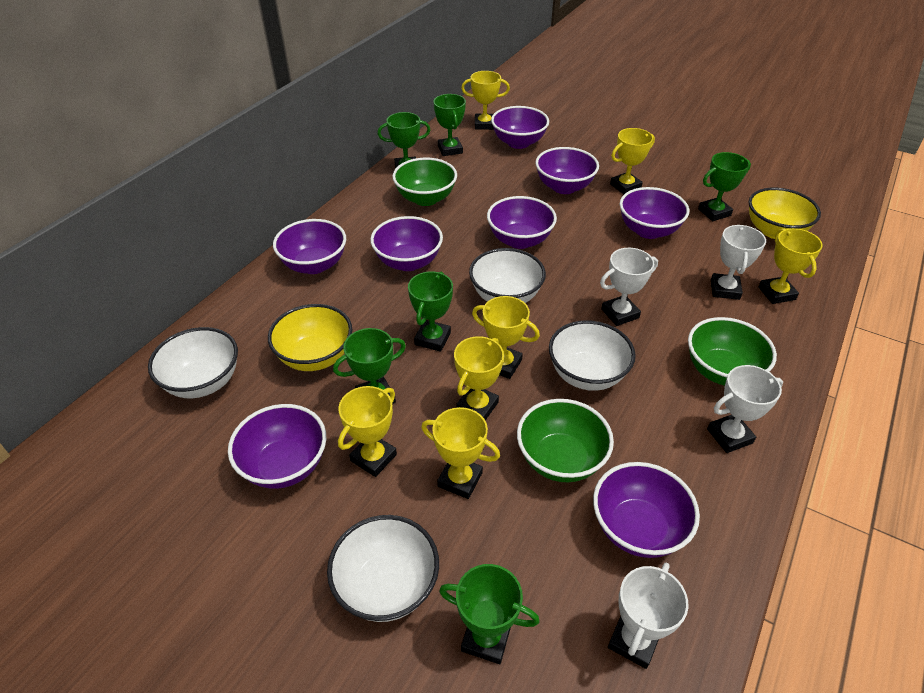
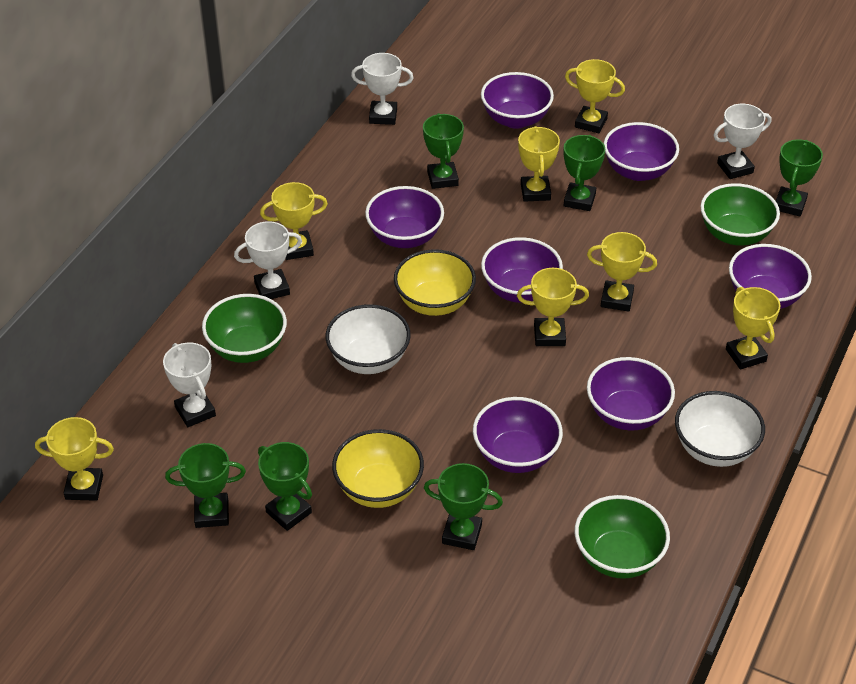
purple bowl: [228,404,326,489] [273,219,346,274] [370,216,443,271] [487,196,557,249] [491,106,549,149] [535,147,599,194] [593,462,700,558] [620,187,689,239] = 8 -> [365,186,444,248] [473,397,563,473] [481,72,554,129] [481,237,563,303] [587,357,675,430] [604,122,679,181] [729,244,812,309] = 7
white bowl: [148,327,238,398] [327,515,439,622] [469,248,546,303] [549,320,636,391] = 4 -> [326,304,411,374] [675,391,765,467] = 2

